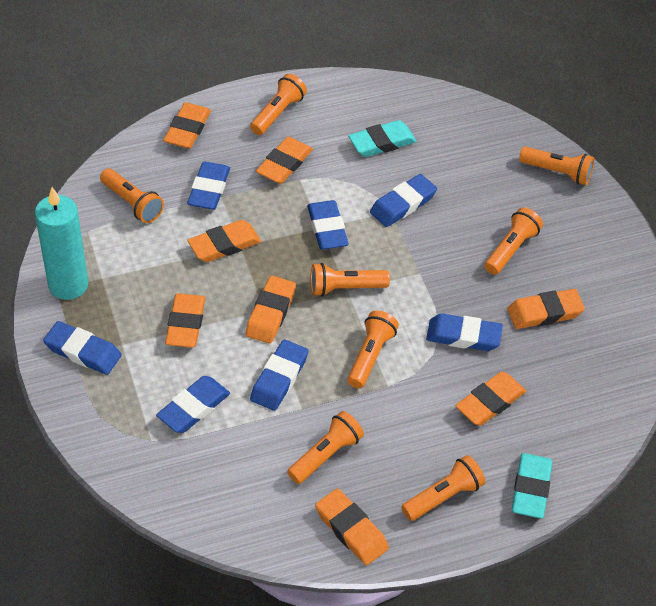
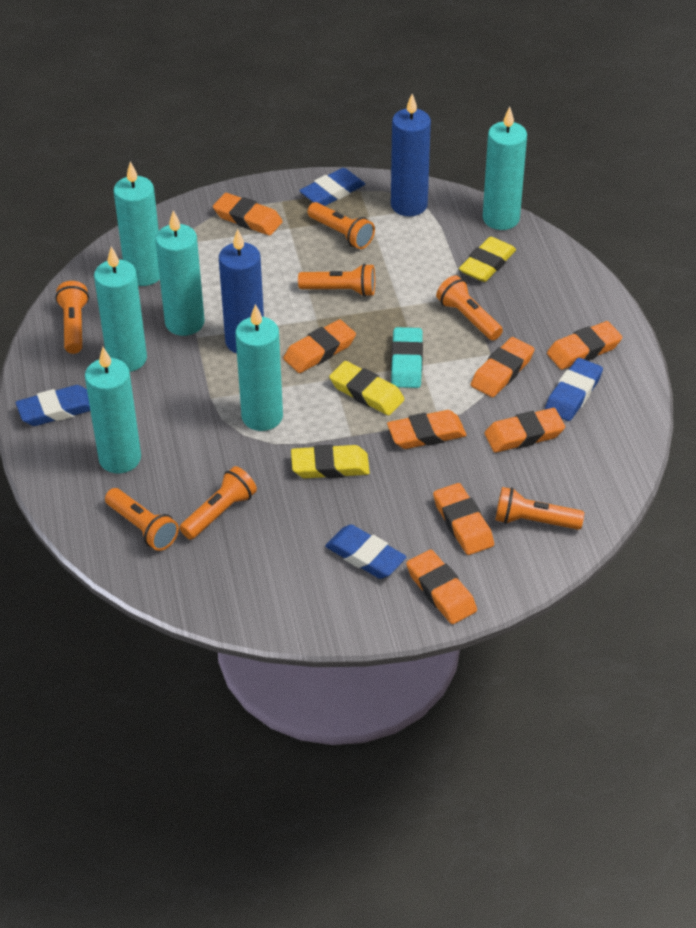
blue candle: none = 0 -> [219,229,264,353] [391,94,431,216] = 2
blue eraser: [43,321,122,375] [156,376,230,433] [187,162,230,210] [250,339,308,411] [307,200,349,250] [370,174,437,227] [426,313,503,351] = 7 -> [16,385,90,426] [299,168,365,206] [325,524,407,579] [545,358,603,421] = 4
orange flashlight: [100,169,164,223] [250,74,307,135] [287,411,364,484] [311,263,390,297] [347,310,399,388] [401,455,485,521] [485,207,543,275] [519,147,594,185] = 8 -> [55,281,89,354] [105,488,179,551] [179,466,257,540] [298,264,375,297] [307,202,375,249] [436,275,503,340] [495,487,584,530] = 7
turquoise candle: [35,187,88,300] = 1 -> [85,347,141,473] [94,246,147,372] [114,162,160,286] [155,210,205,336] [235,304,283,431] [483,107,527,230] = 6
turquoise eraser: [348,120,417,157] [512,453,552,518] = 2 -> [391,327,423,388] = 1
yellow eraser: none = 0 -> [291,445,370,478] [329,361,404,415] [459,237,516,282] = 3

